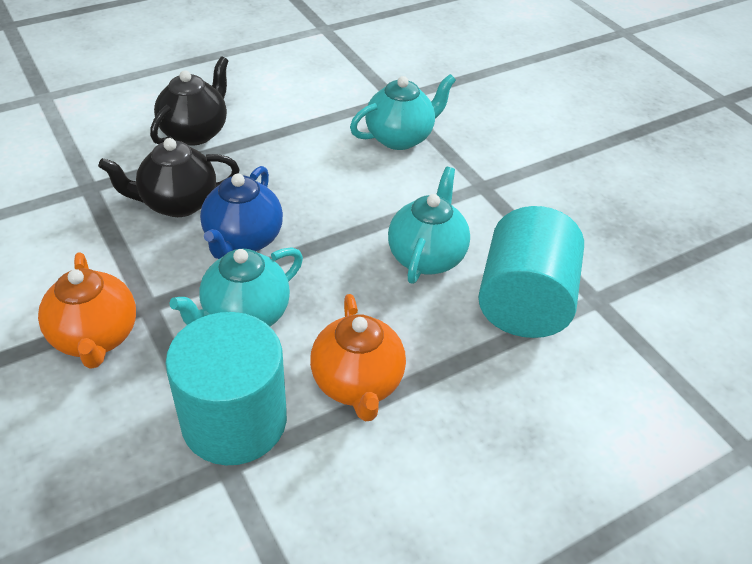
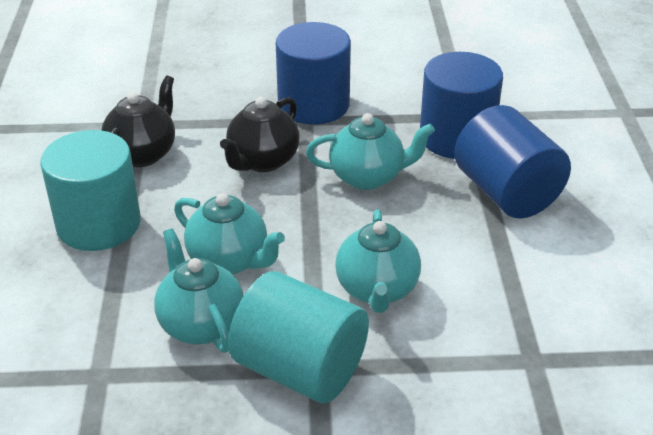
blue cylinder: none = 0 -> [276,22,351,125] [420,52,503,159] [454,105,571,219] = 3
blue teapot: [200,166,283,259] = 1 -> none = 0
orange teapot: [38,252,136,369] [310,294,406,421] = 2 -> none = 0
turquoise teapot: [169,247,303,327] [350,74,456,150] [388,167,470,284] = 3 -> [154,228,244,353] [174,193,285,275] [306,113,435,190] [335,209,421,313] = 4

